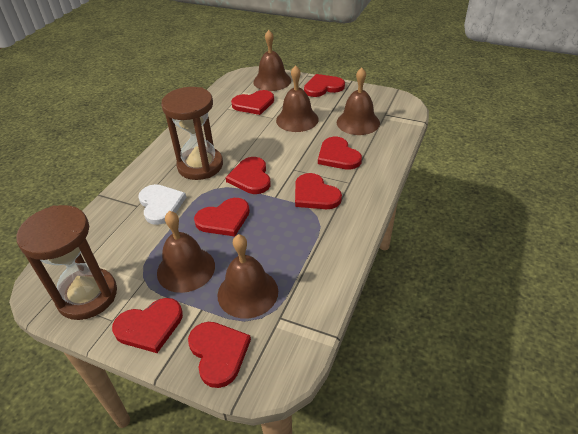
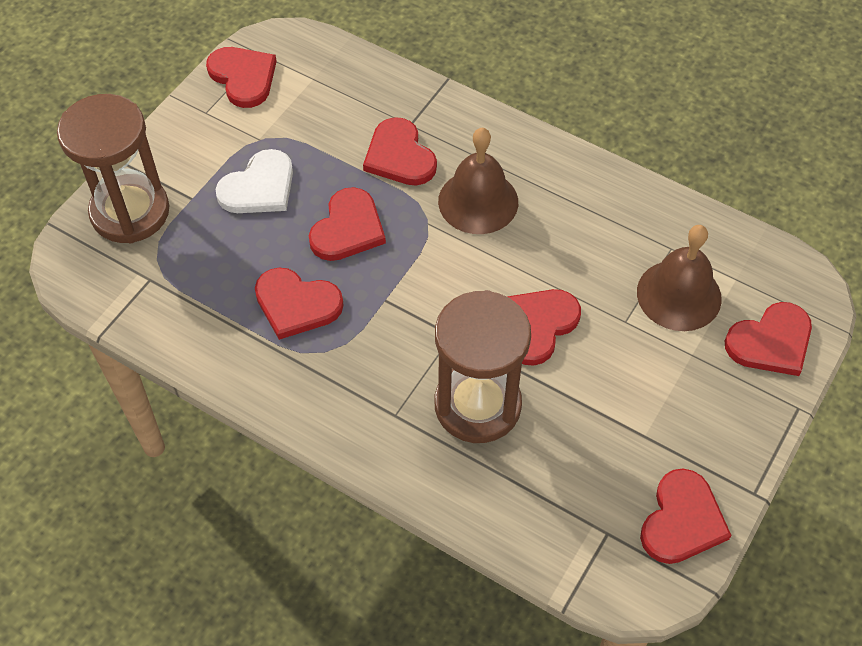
brown bell: [157,211,215,293] [217,234,278,319] [253,30,291,91] [276,65,319,132] [337,68,380,135] = 5 -> [438,128,518,234] [637,225,722,331] = 2
red heart: [112,298,183,353] [188,322,251,388] [194,198,250,236] [225,157,271,194] [231,90,274,115] [295,173,342,209] [304,74,345,97] [318,137,362,170] = 8 -> [206,47,277,108] [255,268,344,340] [309,187,386,261] [363,117,437,185] [507,289,581,366] [640,469,731,564] [725,302,812,376] = 7

